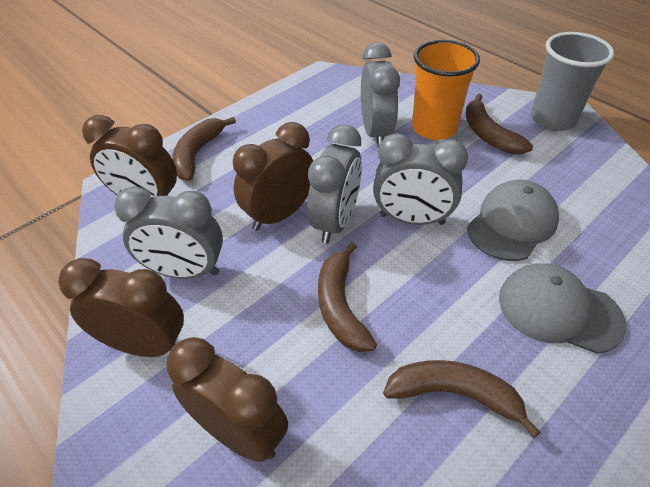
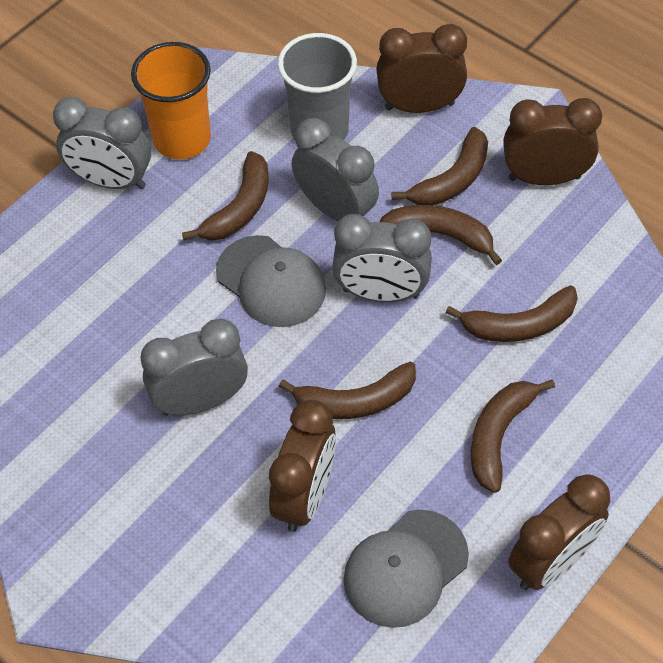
brown banana: [172,117,236,181] [318,242,377,352] [383,360,540,438] [465,94,533,154] = 4 -> [182,151,269,241] [279,362,416,419] [380,205,502,265] [392,127,488,205] [446,285,578,342] [471,380,555,493] = 6

